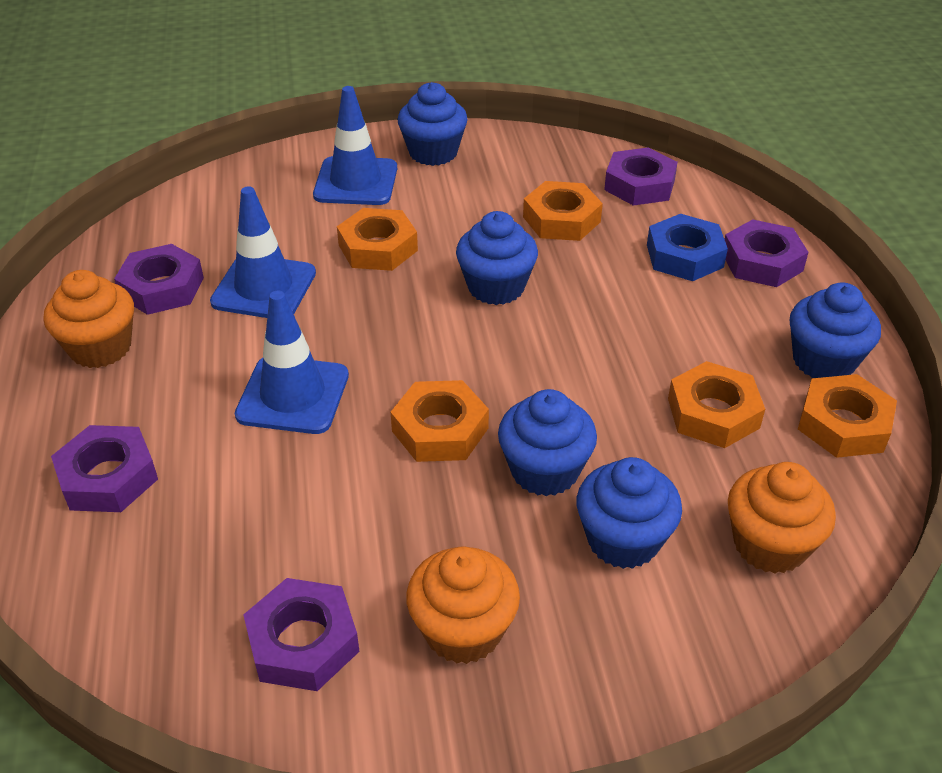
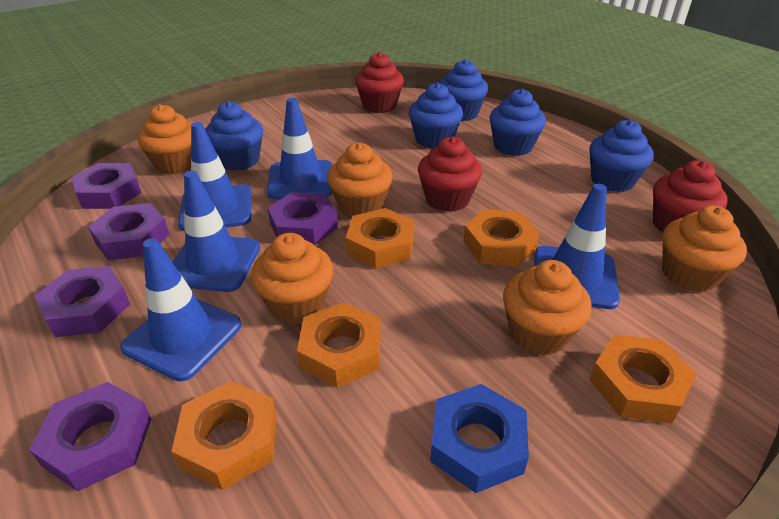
blue traffic cone: [210,186,316,318] [235,291,349,434] [313,86,397,205] = 3 -> [120,238,241,381] [172,171,260,292] [178,122,251,231] [267,98,333,200] [534,184,620,309] = 5
orange cupcake: [44,270,134,368] [406,546,520,664] [728,462,836,574] = 3 -> [137,104,192,175] [251,233,333,324] [327,143,393,218] [503,260,592,355] [662,205,747,292] = 5
red cupcake: none = 0 -> [355,52,404,113] [418,137,482,212] [653,160,728,233] = 3

